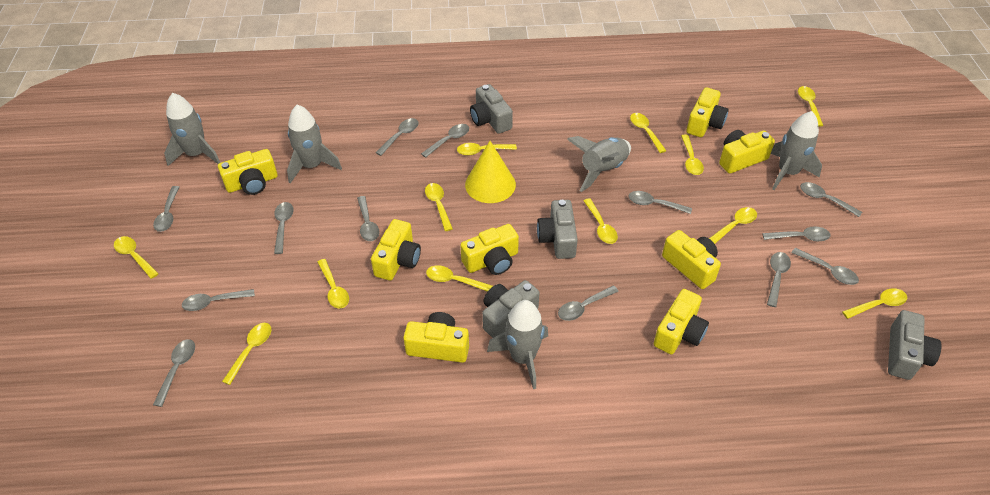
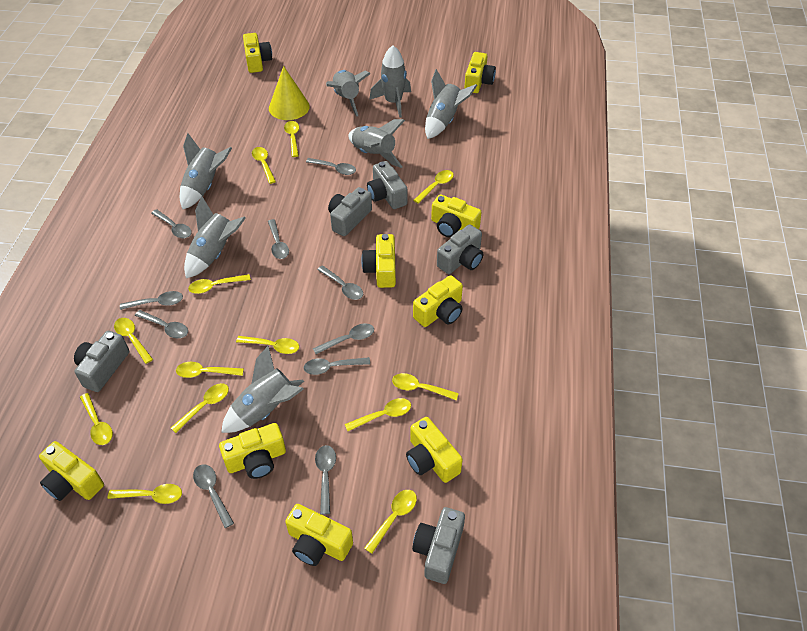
grey camera: [470,84,513,134] [482,280,539,338] [537,200,578,259] [888,310,942,380] = 4 -> [74,331,129,392] [328,187,372,236] [367,161,407,209] [412,507,465,584] [437,224,483,274] = 5
grey rocket: [164,93,220,166] [287,105,342,183] [487,300,548,389] [567,136,631,192] [771,111,822,190] = 5 -> [180,133,232,210] [184,196,246,278] [221,346,304,433] [326,70,370,116] [348,119,405,168] [369,45,411,118] [425,69,477,139] = 7
grey spoon: [153,186,179,232] [153,339,195,407] [182,289,255,311] [274,202,293,254] [357,196,380,241] [375,118,419,156] [421,124,469,158] [558,285,619,321] [628,191,692,214] [762,226,830,242] [767,252,791,307] [792,248,859,285] [800,182,862,217] = 13 -> [120,291,183,310] [135,310,188,338] [151,209,192,238] [193,464,234,528] [268,219,289,259] [304,357,370,375] [306,158,356,175] [313,323,374,354] [315,445,336,515] [317,265,363,300] = 10
yellow camera: [218,149,278,195] [371,219,421,281] [403,312,469,363] [460,224,519,275] [653,289,709,354] [662,230,721,289] [686,87,729,137] [719,130,775,174] = 8 -> [39,441,104,501] [219,423,286,479] [243,33,272,73] [285,504,353,566] [361,234,396,288] [406,417,463,483] [413,275,463,327] [431,194,481,238] [464,52,496,93] = 9
yellow spoon: [114,236,159,279] [222,323,271,385] [317,259,349,309] [425,183,453,231] [426,265,493,292] [457,143,517,156] [583,198,618,244] [630,113,666,153] [681,135,704,175] [709,207,757,244] [798,86,823,127] [842,288,907,319] = 12 -> [80,393,113,445] [107,484,182,504] [114,318,153,364] [171,383,229,433] [176,362,244,378] [188,274,251,294] [236,336,299,354] [252,147,276,184] [284,121,299,157] [345,398,411,431] [364,490,417,554] [392,373,459,401] [414,170,454,204] = 13

